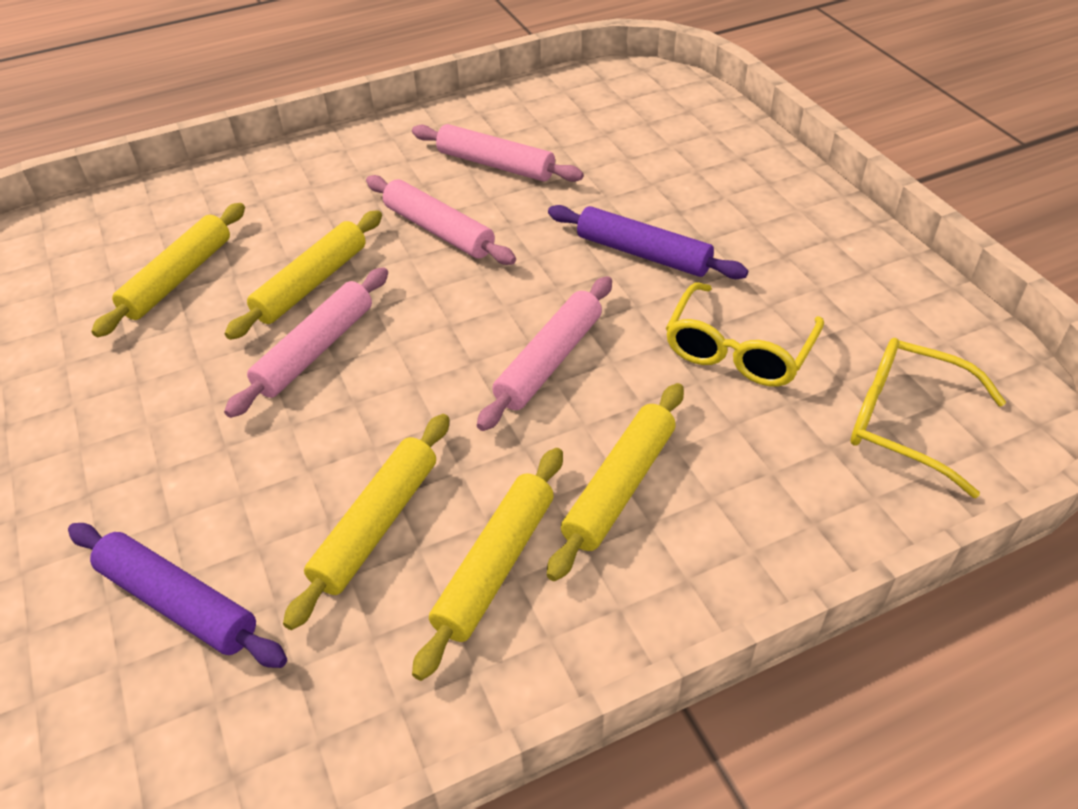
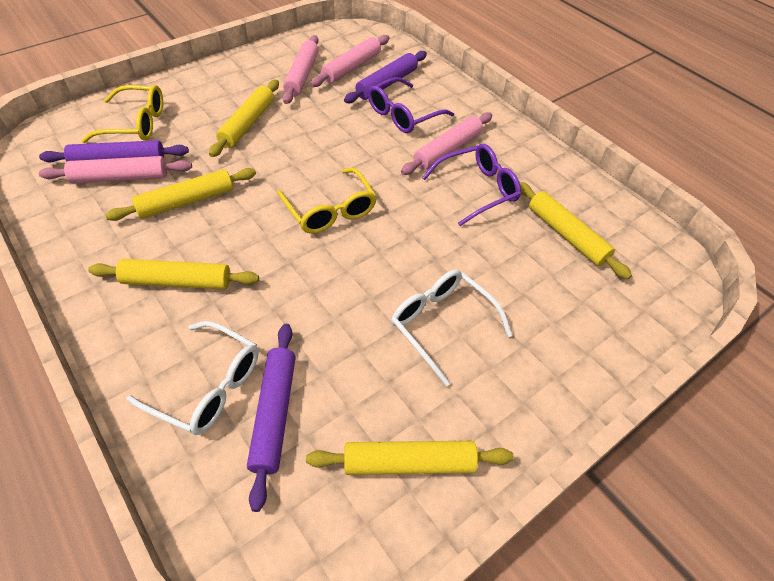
purple glasses: none = 0 -> [368,77,454,133] [422,144,521,226] = 2
purple rolling pin: [68,523,287,668] [548,205,748,279] = 2 -> [39,140,189,162] [247,324,296,512] [344,51,427,103] = 3
white glasses: none = 0 -> [126,321,258,435] [391,269,512,386] = 2

